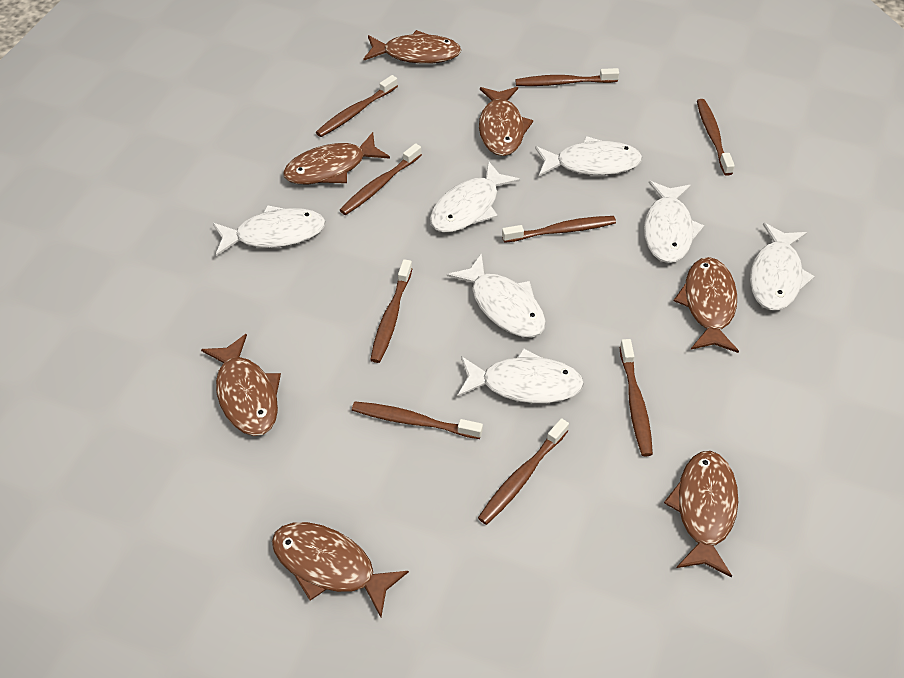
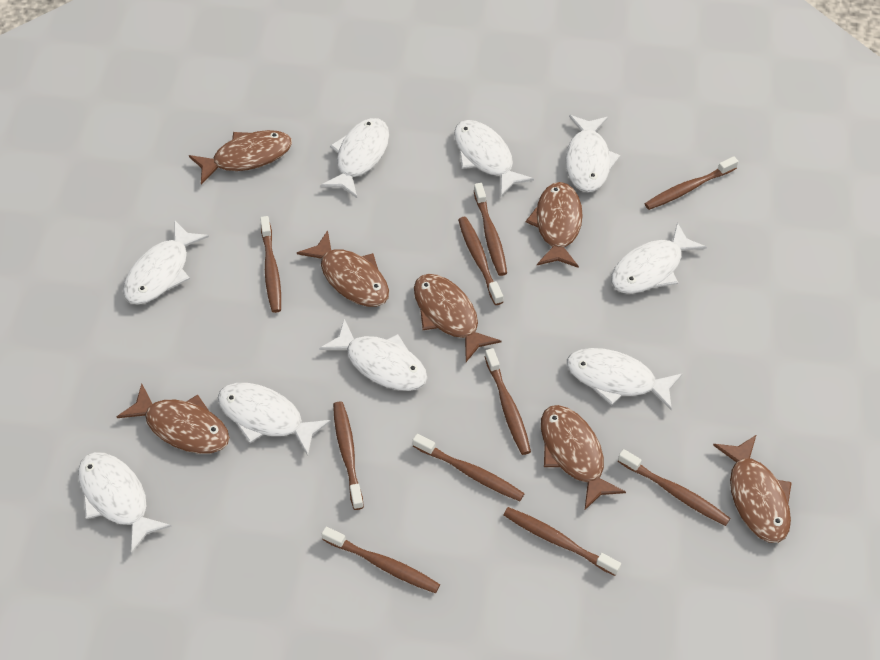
brown toothbrush: [316,75,398,137] [340,143,422,215] [352,401,483,439] [370,259,412,363] [478,418,569,525] [502,216,616,243] [515,68,619,86] [620,339,653,456] [697,99,735,176] = 9 -> [260,216,281,313] [322,527,440,593] [333,401,364,510] [413,434,525,501] [458,217,503,305] [474,183,507,276] [485,348,531,455] [504,507,621,576] [618,449,731,526] [644,156,738,210] = 10
white fish: [213,205,326,256] [430,161,521,233] [447,253,546,338] [457,348,584,403] [535,136,642,176] [644,181,704,263] [750,223,815,310] = 7 -> [78,452,172,554] [123,221,209,304] [218,383,331,456] [319,319,427,391] [320,118,389,198] [454,120,534,197] [565,115,620,192] [567,348,682,410] [611,222,707,294] = 9

